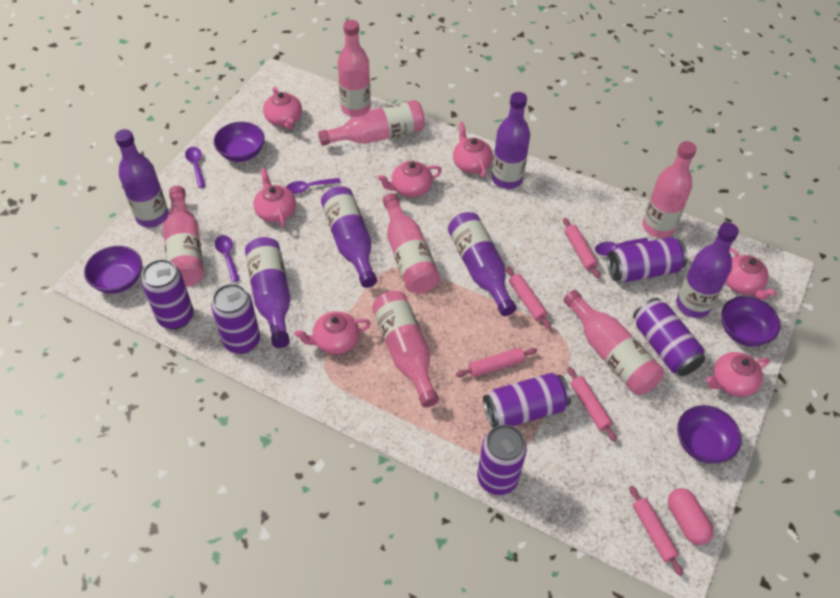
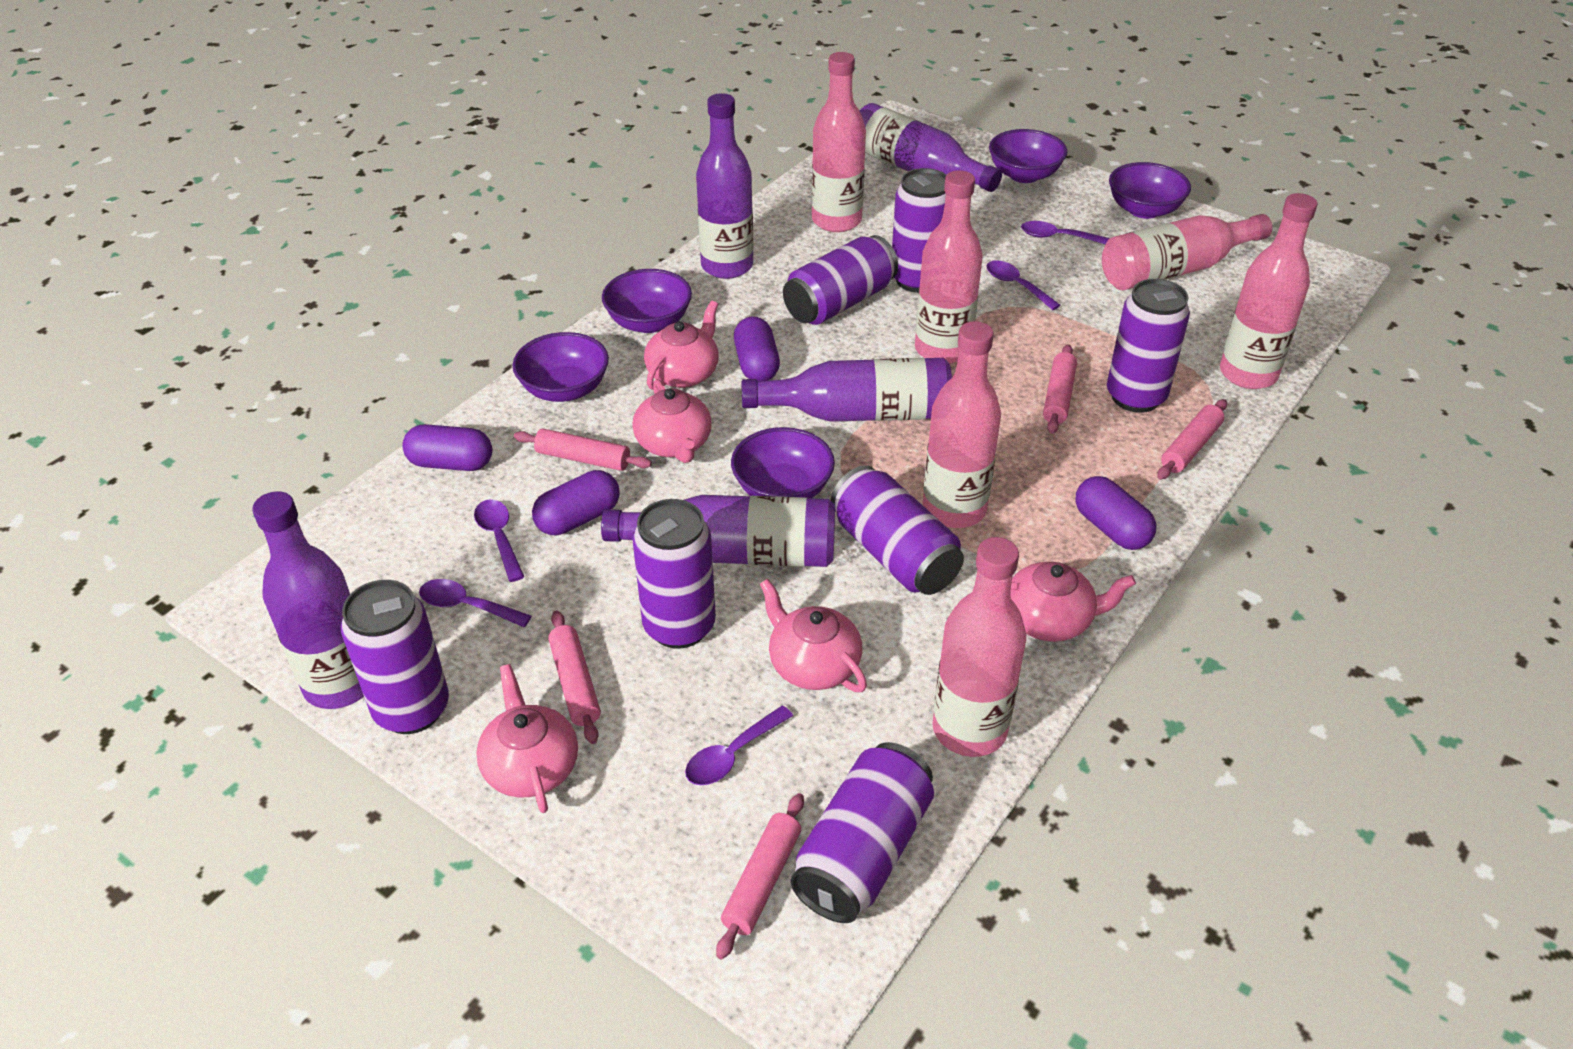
pink bottle: [163,186,204,287] [318,100,425,146] [338,20,371,117] [372,291,439,408] [383,193,440,294] [563,290,664,395] [642,141,697,238] = 7 -> [811,52,866,232] [915,170,983,364] [922,321,1001,528] [932,537,1026,757] [1102,214,1272,290] [1220,193,1317,389] = 6
pink capsule: [668,488,714,545] = 1 -> none = 0
pink teapot: [253,168,296,228] [263,87,302,129] [294,311,371,355] [377,161,442,197] [453,122,493,178] [706,352,770,397] [725,247,777,300] = 7 -> [476,664,578,813] [632,379,712,463] [644,301,719,390] [760,579,867,692] [1011,562,1136,642] = 5
purple bottle: [115,129,169,227] [245,237,291,348] [321,186,377,288] [448,212,516,316] [492,92,530,189] [676,222,739,318] = 6 -> [252,491,364,709] [601,495,835,567] [696,93,754,279] [742,358,952,422] [859,103,1002,192] = 5
purple bowl: [84,246,142,294] [214,122,265,162] [677,405,742,464] [721,296,781,346] = 4 -> [513,332,609,402] [602,269,692,333] [731,427,835,498] [989,129,1067,183] [1109,162,1191,219] = 5
purple can: [142,259,194,329] [211,284,260,354] [477,425,527,495] [483,373,571,428] [607,237,687,282] [633,298,706,376] = 6 -> [341,580,449,734] [632,499,716,649] [783,235,898,325] [791,742,934,923] [831,465,964,595] [892,168,946,293] [1107,279,1190,413] = 7
purple capsule: none = 0 -> [402,424,492,471] [532,470,620,535] [734,317,780,381] [1075,476,1156,550] = 4
purple spoon: [185,147,206,188] [215,235,240,282] [286,178,341,194] [595,238,648,256] = 4 -> [419,579,532,627] [474,499,524,582] [685,706,793,785] [986,260,1060,310] [1021,221,1110,244] = 5

